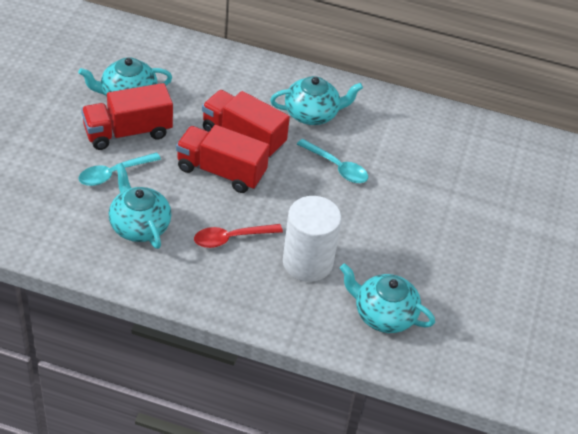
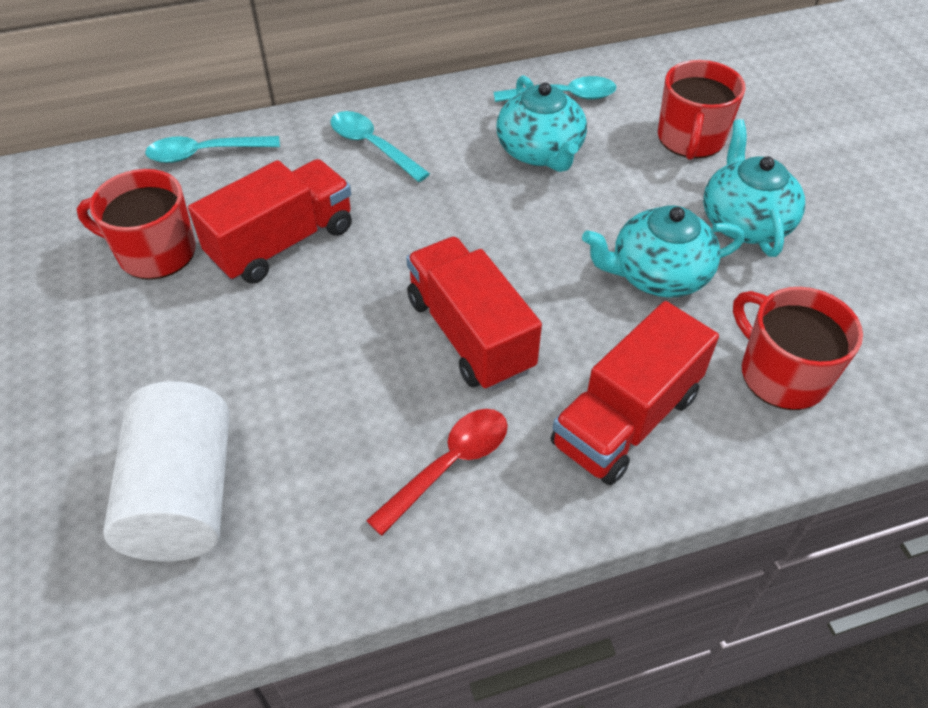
red mug: none = 0 -> [77,169,196,280] [658,60,746,160] [733,287,863,410] = 3
turquoise spoon: [78,152,161,186] [297,139,368,183] = 2 -> [145,136,280,163] [330,111,430,182] [494,76,616,102] = 3
turquoise teapot: [78,57,172,97] [109,163,171,249] [270,76,363,125] [340,263,435,333] = 4 -> [496,75,587,172] [582,206,745,298] [703,119,805,257] = 3

